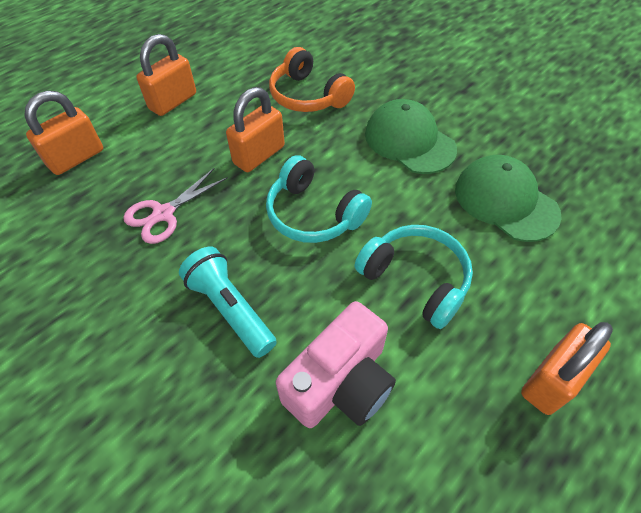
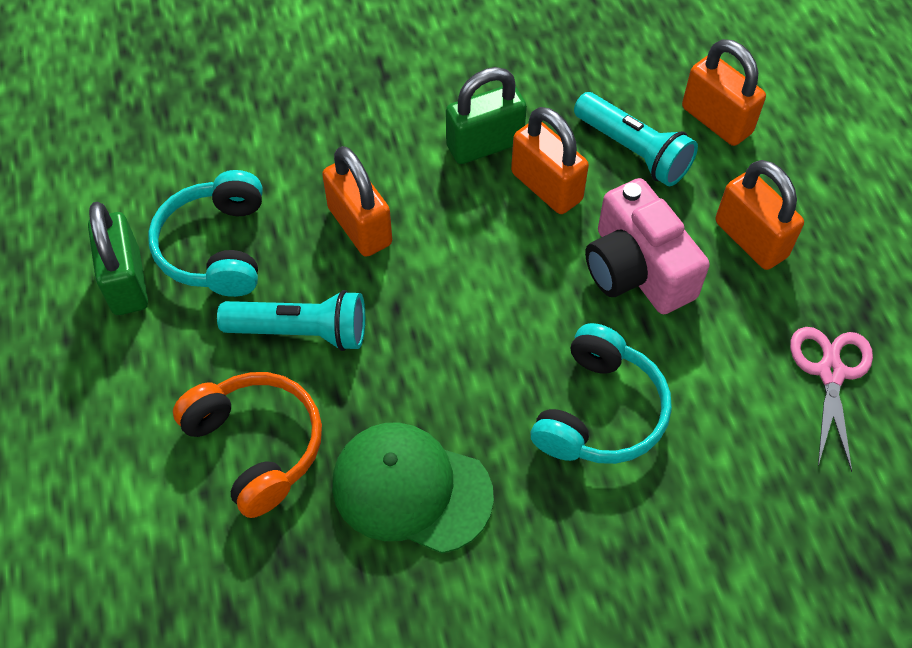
green cap: [365,99,457,174] [455,155,562,242] = 2 -> [332,422,494,553] = 1
green padlock: none = 0 -> [88,202,148,315] [446,67,527,164] = 2
turquoise flashlight: [179,247,277,358] = 1 -> [217,290,365,351] [574,92,698,186] = 2

